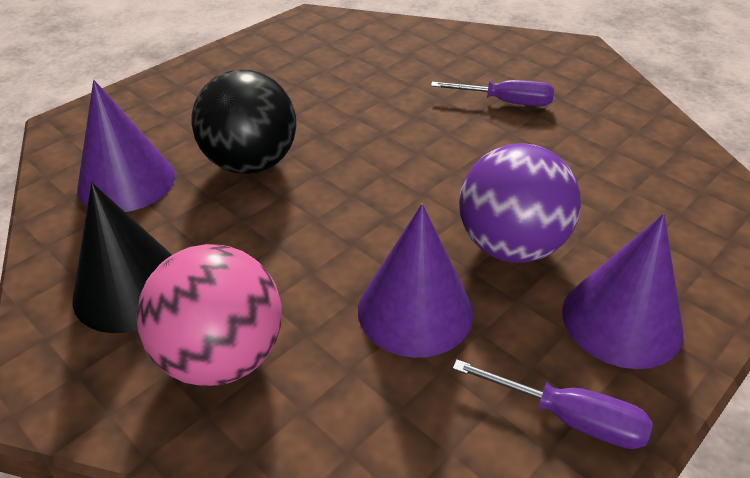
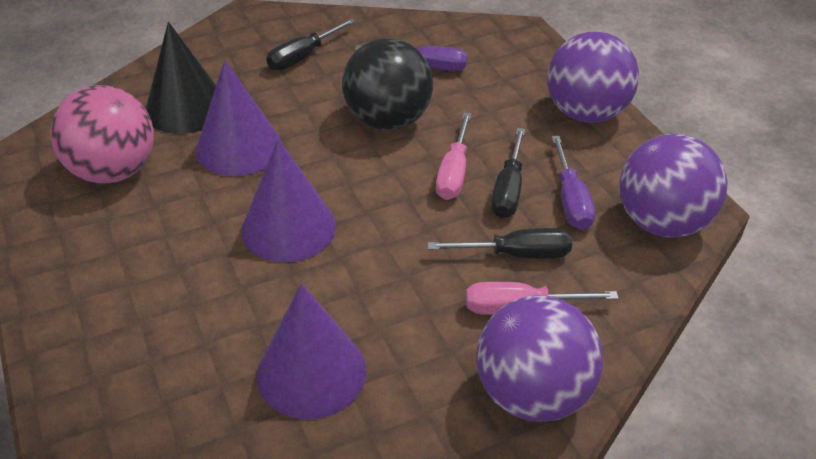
black screwdriver: none = 0 -> [267,18,356,70] [427,228,572,258] [491,128,525,218] = 3
pink screwdriver: none = 0 -> [436,112,471,200] [466,282,618,315] = 2
purple ball: [459,143,581,262] = 1 -> [476,295,603,422] [547,31,639,123] [620,134,727,237] = 3

